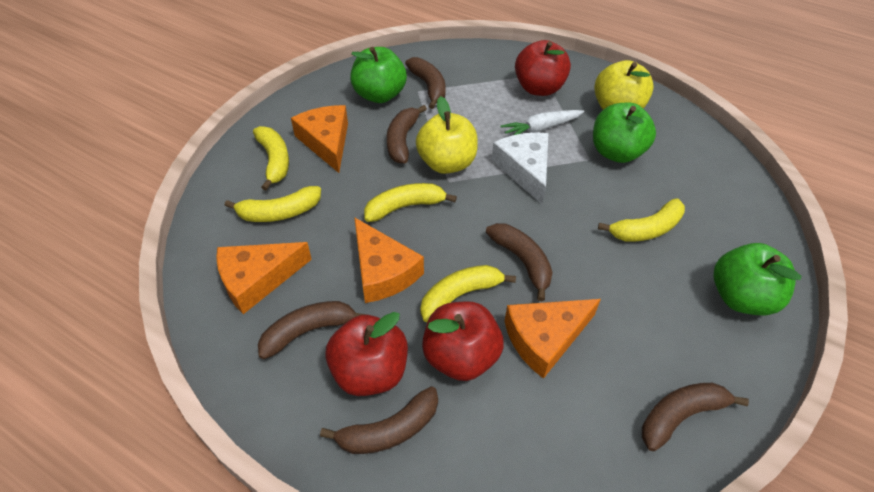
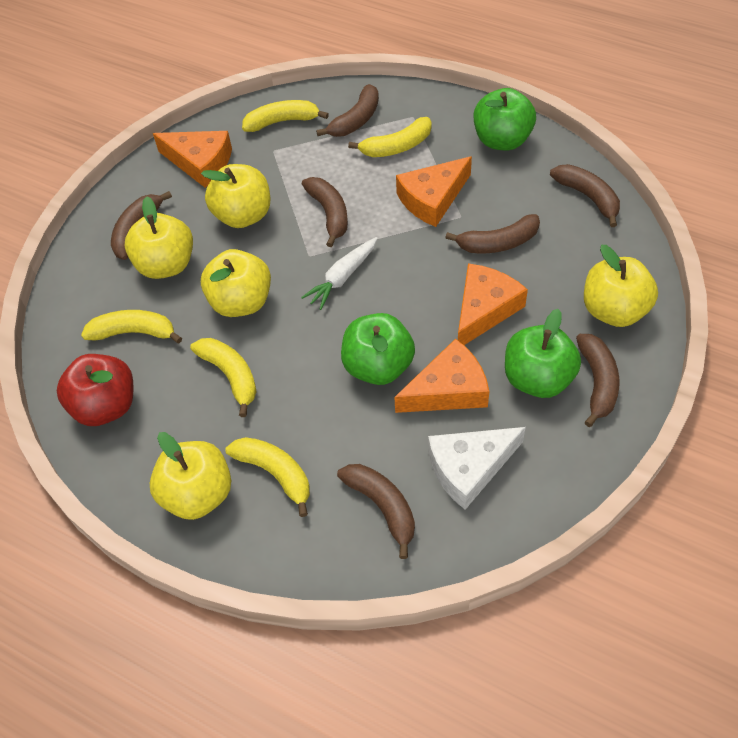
brown banana: [258,301,367,359] [320,386,438,454] [387,105,427,164] [405,57,446,109] [486,223,553,302] [642,383,749,451] = 6 -> [111,191,172,260] [302,177,348,247] [316,84,379,137] [337,464,415,559] [445,214,540,253] [550,164,620,227] [576,334,619,427] = 7
red apple: [325,312,408,396] [422,301,504,381] [515,40,571,96] = 3 -> [57,354,133,426] = 1
yellow apple: [416,96,478,174] [594,60,654,110] = 2 -> [125,196,193,279] [150,432,231,520] [201,164,270,228] [201,249,271,317] [584,245,658,327] = 5

